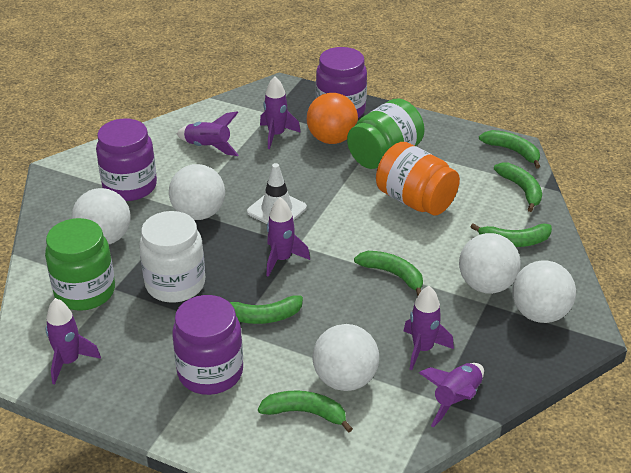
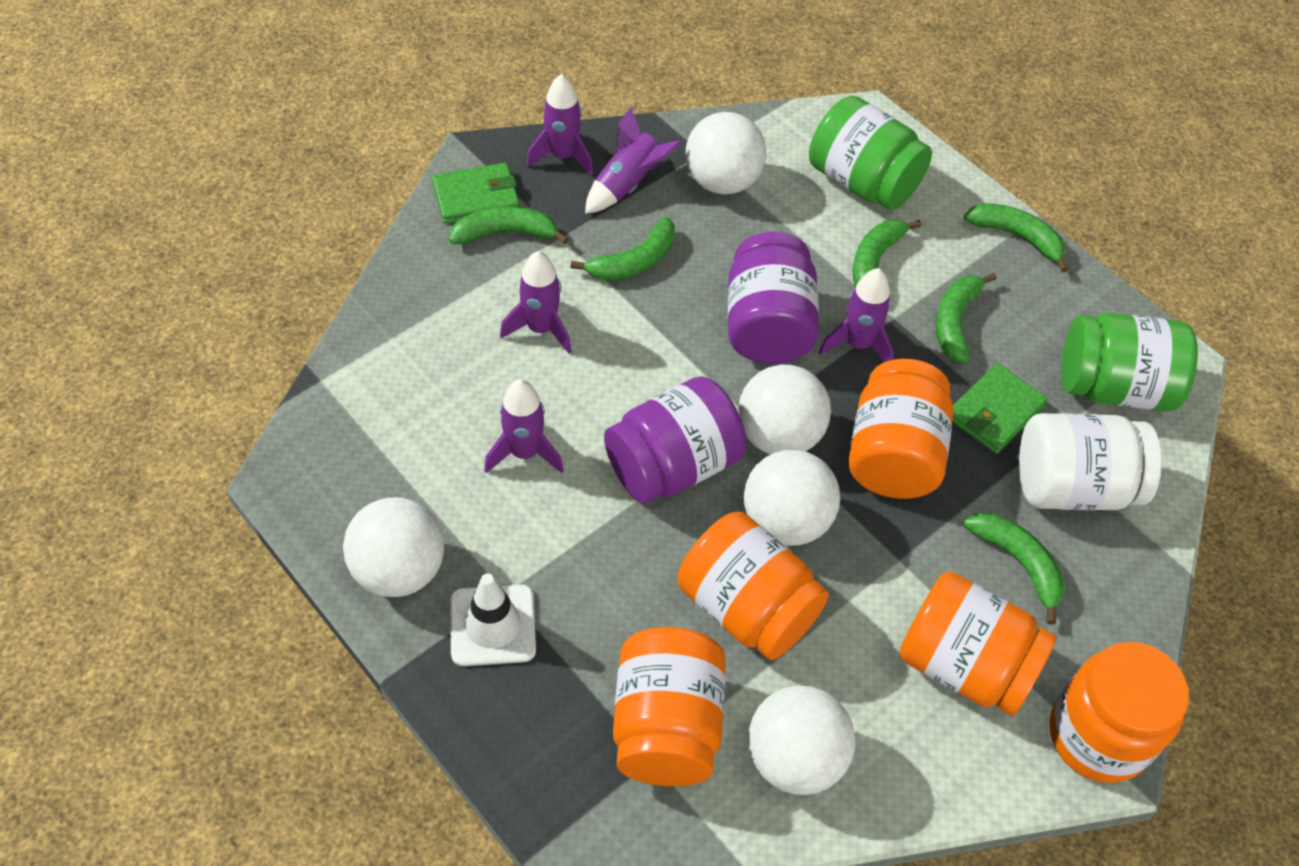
green wallet: none = 0 -> [432,163,519,224] [952,363,1047,454] = 2
orange ball: [307,93,358,144] = 1 -> none = 0
orange jar: [376,142,460,215] = 1 -> [613,627,726,786] [678,512,829,660] [848,359,953,499] [899,572,1057,716] [1050,642,1189,783] = 5
purple jar: [96,119,157,201] [172,295,243,395] [316,47,367,118] = 3 -> [604,376,746,504] [728,232,819,364] = 2
purple rocket: [46,298,101,385] [177,111,239,156] [260,76,301,149] [266,197,310,277] [404,286,454,370] [419,363,484,427] = 6 -> [484,379,564,473] [500,251,572,354] [526,74,593,176] [585,107,681,214] [819,268,894,362] = 5

